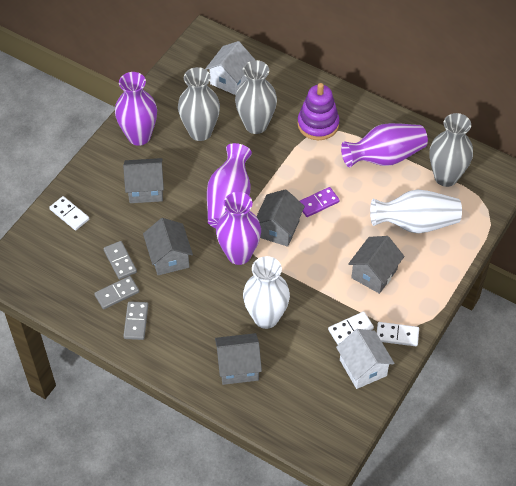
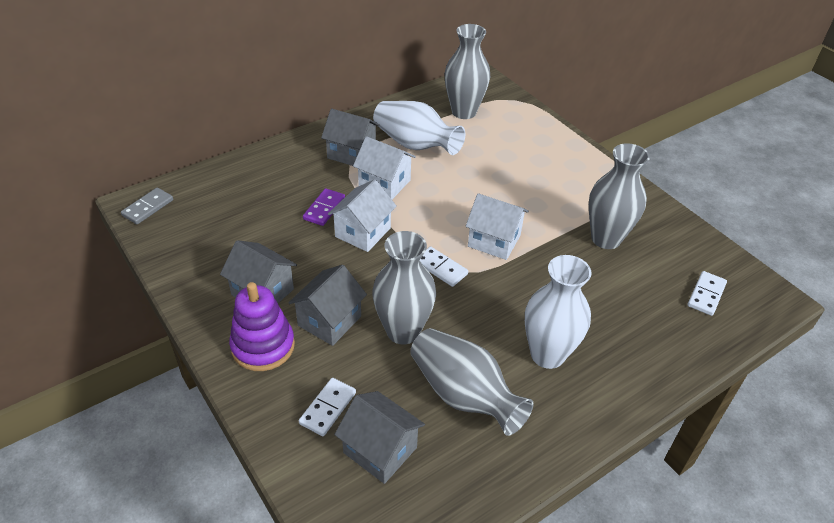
grey domino: [94,276,139,309] [103,241,137,279] [123,301,148,340] = 3 -> [121,188,173,224] = 1
grey house: [123,158,164,203] [143,218,193,275] [215,333,262,385] [256,189,305,247] [348,236,404,294] = 5 -> [220,240,297,303] [288,265,367,346] [321,109,380,166] [334,391,425,484] = 4
grey vase: [178,67,220,141] [235,60,277,134] [430,113,473,187] = 3 -> [372,231,436,344] [410,328,533,436] [444,24,490,119] [589,143,650,249] = 4
purple vase: [115,72,157,146] [207,143,252,228] [216,192,261,265] [341,123,428,167] = 4 -> none = 0
white house: [205,41,255,95] [336,329,395,389] = 2 -> [328,179,397,252] [353,136,416,199] [466,193,529,260] = 3

